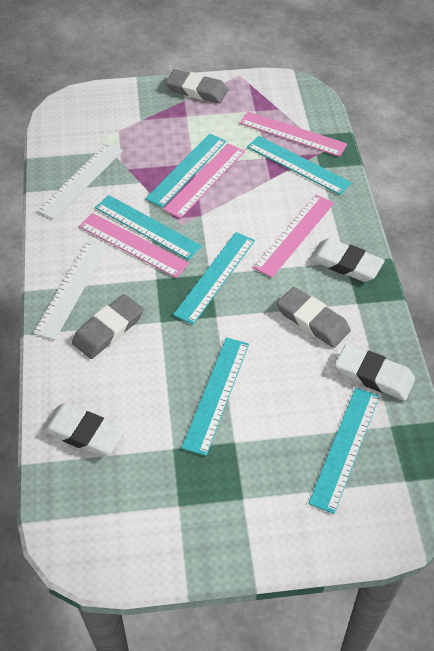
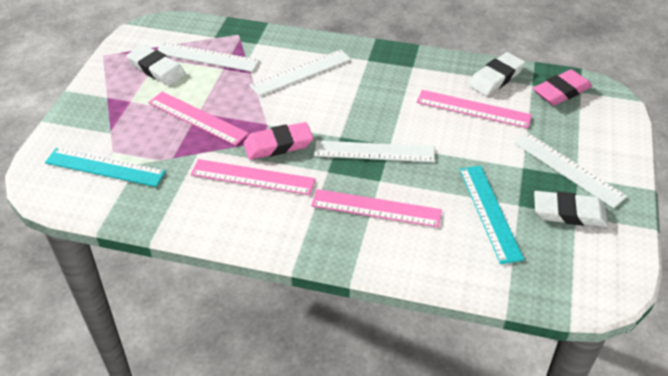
grey eraser: [72,294,144,359] [166,69,228,103] [277,287,351,348] = 3 -> none = 0
pink eraser: none = 0 -> [243,122,313,160] [533,69,592,106] = 2
turquoise ruler: [95,195,202,260] [145,133,226,208] [173,232,255,325] [182,337,249,456] [247,136,352,195] [308,387,380,514] = 6 -> [45,148,166,187] [459,166,524,264] = 2
white ruler: [33,241,107,340] [37,143,123,220] = 2 -> [157,42,259,72] [249,49,351,96] [314,140,435,162] [514,132,627,208] = 4

